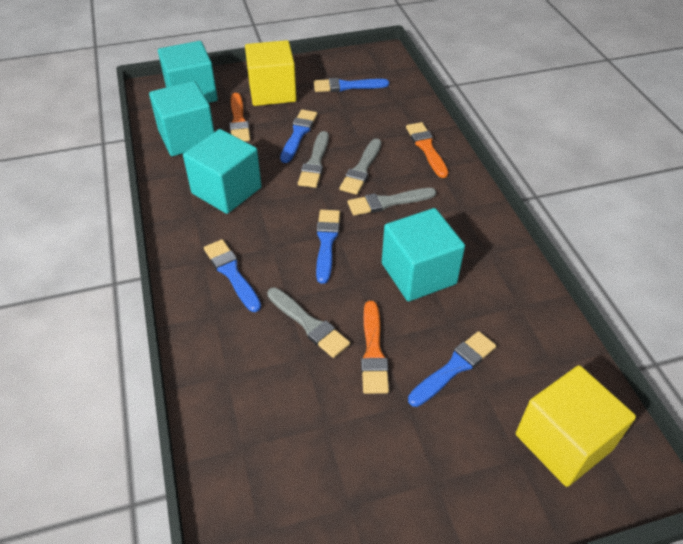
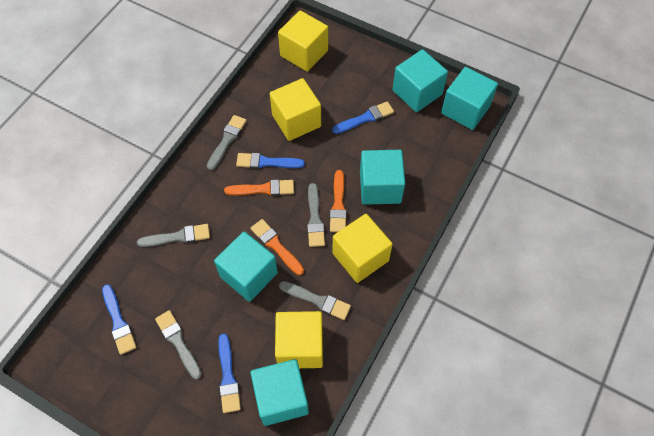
blue brush: [204,239,261,312] [280,110,317,163] [314,78,389,92] [316,210,340,284] [408,331,496,407] = 5 -> [102,284,137,355] [218,333,241,413] [236,153,305,169] [332,101,394,134] = 4
grey brush: [267,287,350,358] [298,131,329,188] [339,138,381,195] [348,188,436,216] = 4 -> [137,224,210,247] [155,310,202,380] [207,115,247,170] [279,281,351,320] [307,183,325,247] = 5
turquoise cube: [149,81,214,156] [158,41,218,103] [183,129,262,214] [382,208,465,302] = 4 -> [214,231,278,302] [250,359,309,426] [360,150,405,205] [392,49,448,112] [441,67,498,130] = 5
yellow cube: [245,40,297,106] [516,365,636,487] = 2 -> [270,78,321,141] [275,311,323,368] [278,10,328,72] [332,214,393,283] = 4

